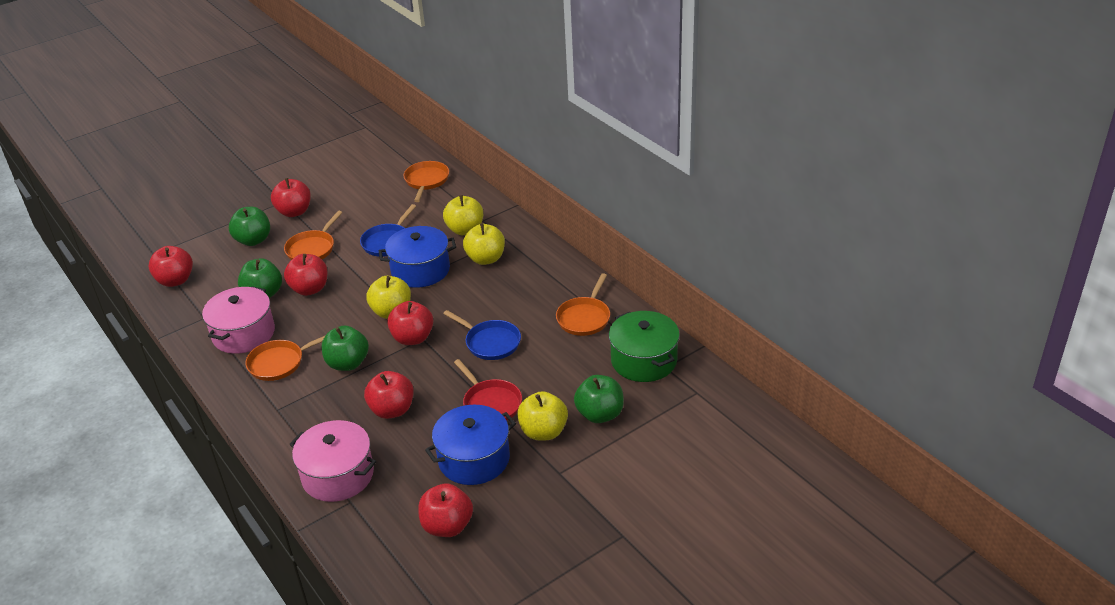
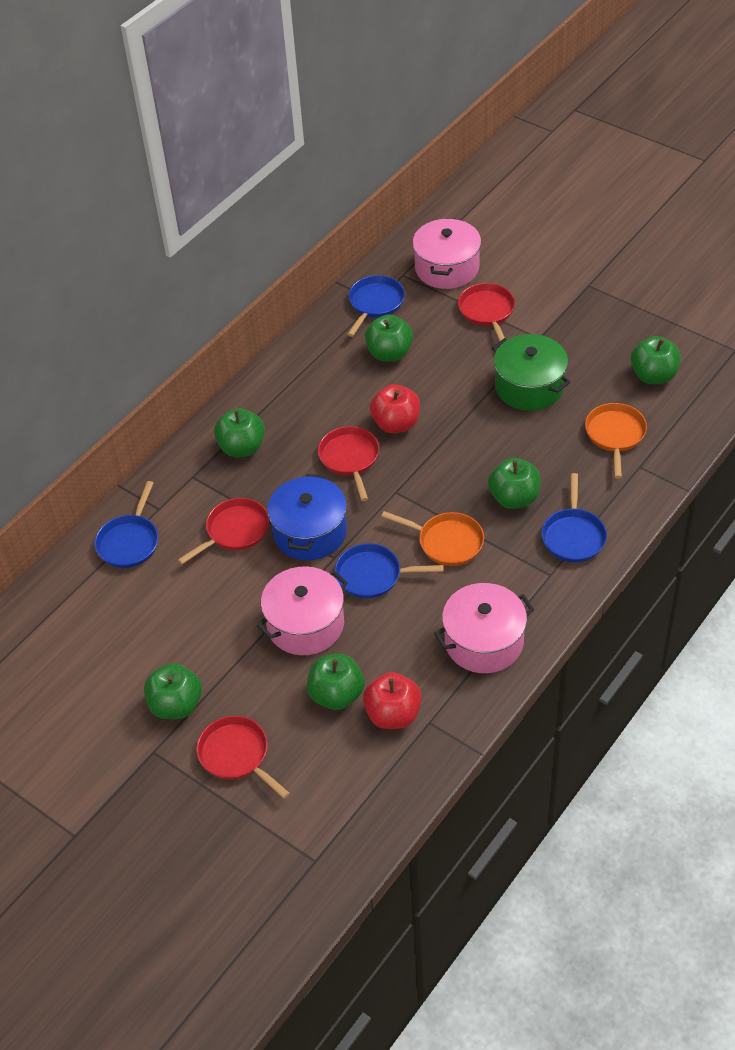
blue pan: [360,204,416,257] [443,310,521,360] = 2 -> [95,481,159,568] [335,543,444,598] [347,275,405,337] [541,473,607,562] = 4
blue pot: [379,226,456,288] [425,405,516,485] = 2 -> [267,474,347,560] = 1
green apple: [229,207,270,246] [238,258,282,298] [322,326,369,371] [574,375,624,423] = 4 -> [144,663,202,719] [214,408,265,457] [307,654,364,710] [365,314,413,362] [488,458,541,509] [631,336,681,384] = 6
orange pan: [245,336,325,381] [284,211,343,260] [403,161,449,202] [556,273,610,336] = 4 -> [381,511,484,566] [585,403,647,478] = 2
pink pot: [202,286,275,354] [289,420,376,502] = 2 -> [257,566,348,655] [412,218,481,289] [434,583,534,673] = 3
red apple: [148,246,193,287] [271,178,311,217] [284,254,327,296] [364,371,414,419] [387,301,433,345] [418,483,473,537] = 6 -> [363,672,422,729] [370,384,420,433] = 2
red pan: [454,359,522,421] = 1 -> [178,498,270,564] [197,716,290,799] [318,426,379,501] [458,283,515,342] = 4
yellow apple: [366,276,411,319] [443,195,483,235] [463,223,505,265] [517,391,568,440] = 4 -> none = 0

